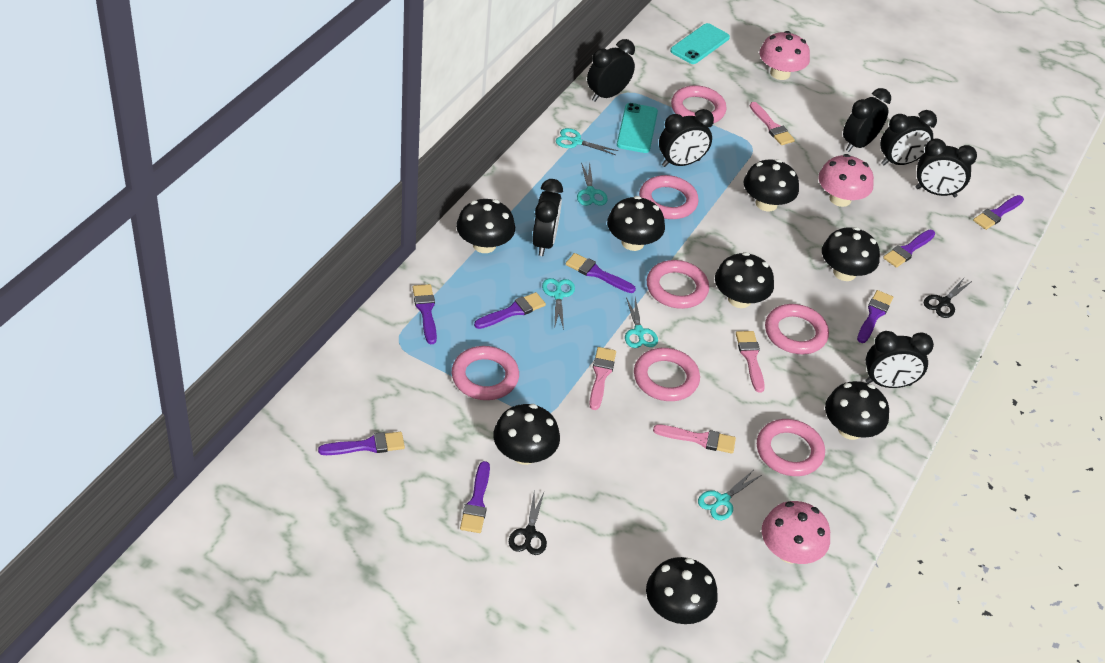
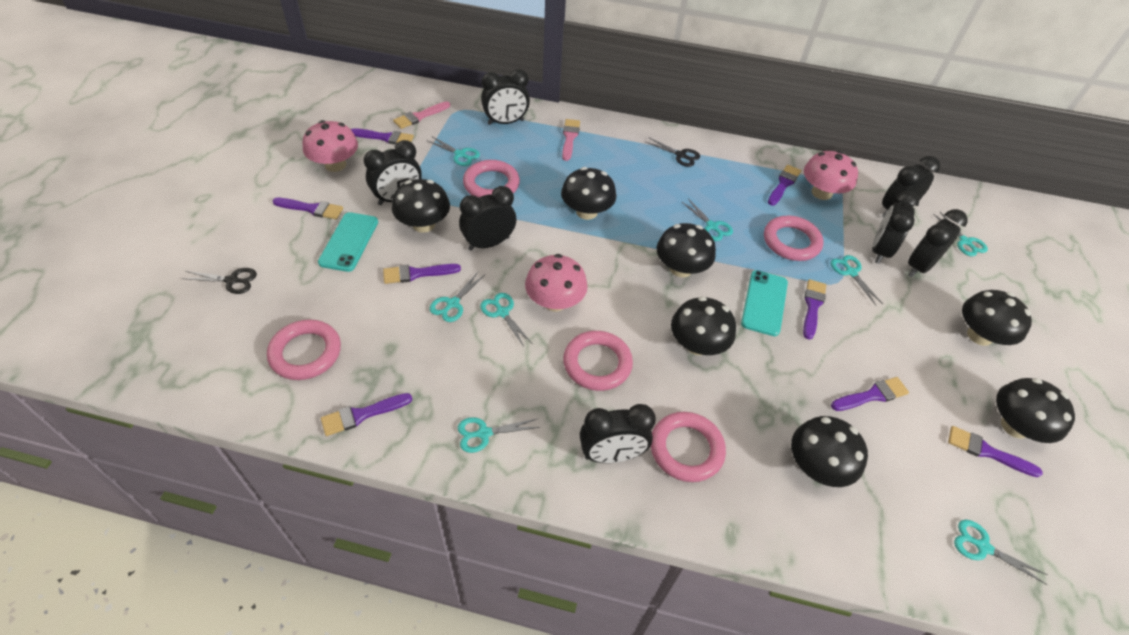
black mushroom: [456,199,515,253] [493,404,560,465] [607,196,665,251] [646,557,718,624] [715,252,774,308] [744,159,799,211] [822,227,880,281] [825,381,889,440] = 8 -> [392,179,450,233] [561,167,616,220] [657,223,716,277] [671,296,736,355] [791,416,868,487] [962,290,1032,346] [996,378,1075,443] = 7
pink brush: [589,347,616,410] [653,424,736,454] [736,331,765,393] [750,102,795,145] = 4 -> [393,101,450,129] [562,119,580,161] = 2
pink ring: [452,346,519,400] [634,348,700,401] [639,175,699,219] [647,260,709,309] [671,85,727,123] [757,419,825,476] [765,304,829,354] = 7 -> [267,319,341,380] [463,160,520,197] [563,331,633,391] [651,412,726,482] [764,215,823,261] = 5
turquoise scissors: [542,278,575,330] [556,128,618,155] [577,162,608,206] [625,297,658,348] [698,471,761,520] = 5 -> [428,136,480,166] [429,272,486,322] [458,417,540,453] [480,293,532,347] [682,199,733,241] [831,255,883,305] [933,212,988,256] [954,520,1048,585] = 8

